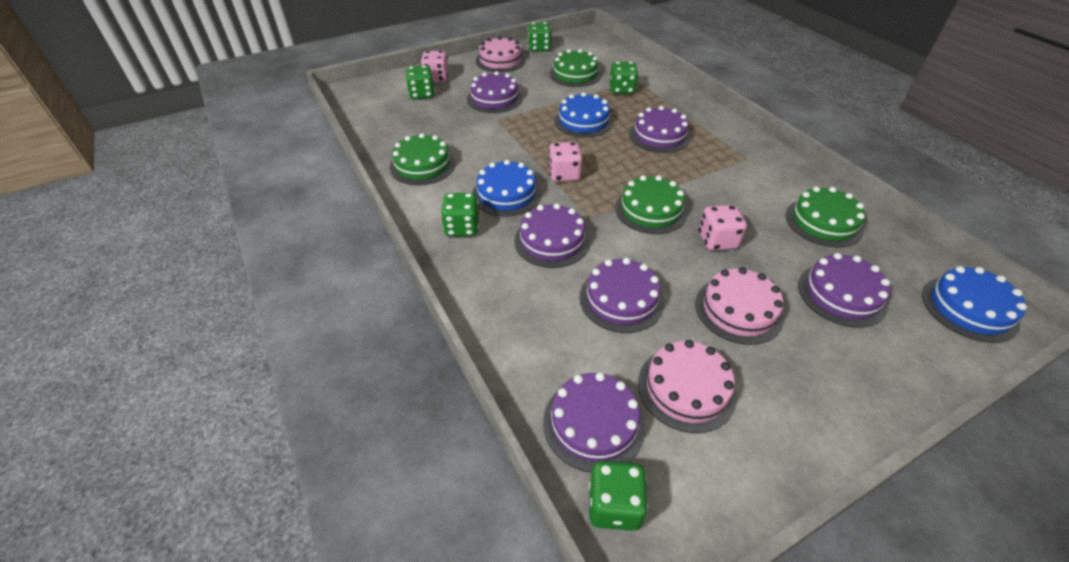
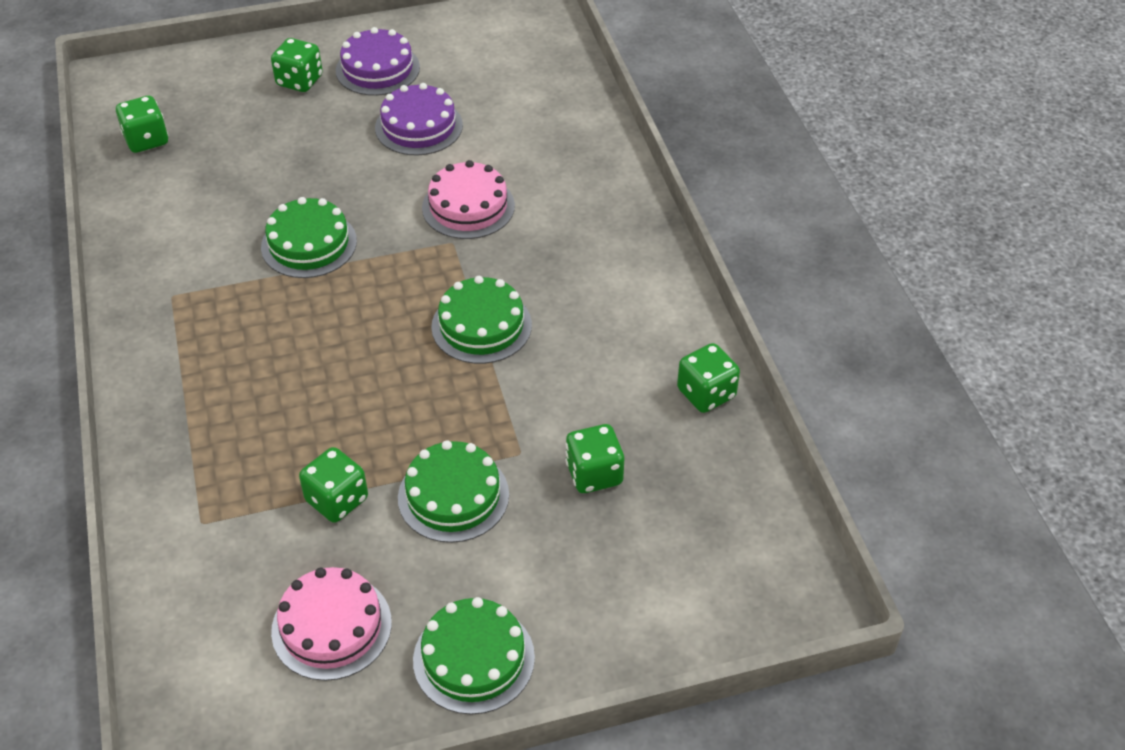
blue cake: [472,160,541,217] [554,92,613,138] [922,266,1027,343] = 3 -> none = 0
pink cake: [476,36,526,72] [638,340,737,433] [695,267,784,345] = 3 -> [271,567,392,681] [422,160,515,239] = 2
pink dice: [421,51,449,82] [548,142,582,182] [699,205,747,251] = 3 -> none = 0
purple cake: [467,71,523,113] [514,203,590,268] [543,372,645,473] [579,258,664,333] [629,106,691,153] [798,253,890,328] = 6 -> [336,27,420,96] [375,83,463,155] = 2

